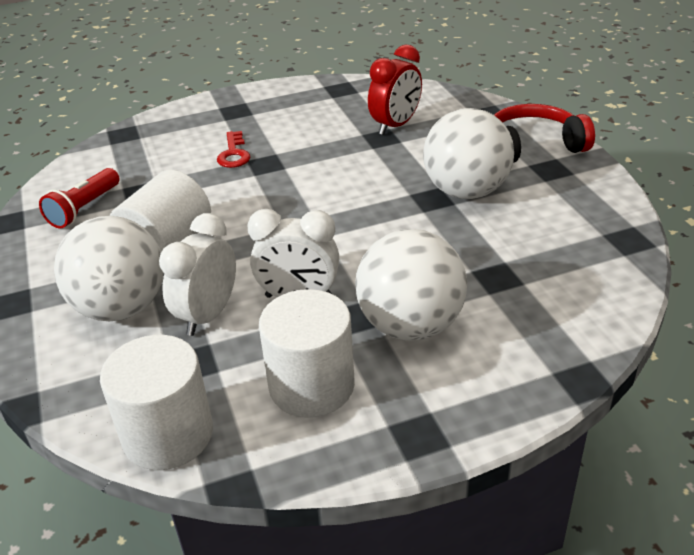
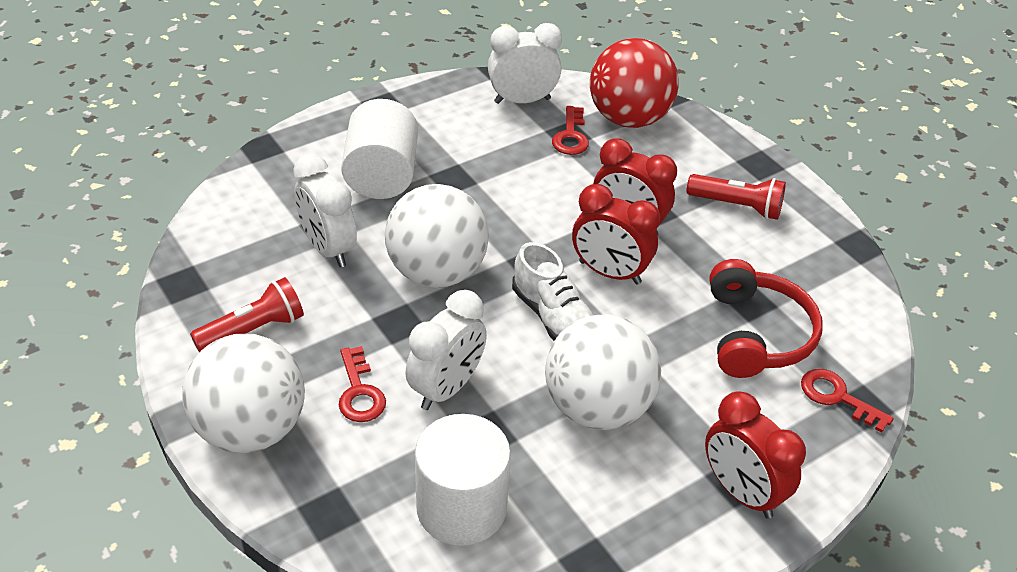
red ball: none = 0 -> [590,38,679,128] = 1
red clock: [368,44,422,135] = 1 -> [572,184,660,285] [593,138,677,235] [705,391,806,519] = 3
red flashlight: [39,168,120,228] = 1 -> [190,277,304,352] [686,174,786,220] = 2
red key: [217,131,250,168] = 1 -> [339,346,386,422] [552,106,589,155] [801,369,894,433] = 3
white clock: [159,213,236,336] [248,209,339,298] = 2 -> [293,154,357,267] [405,290,487,410] [488,23,562,104] = 3
white cylinder: [100,335,213,470] [110,170,211,252] [259,289,355,417] = 3 -> [341,99,418,199] [415,414,511,546] = 2
white shoe: none = 0 -> [512,242,593,341] = 1

